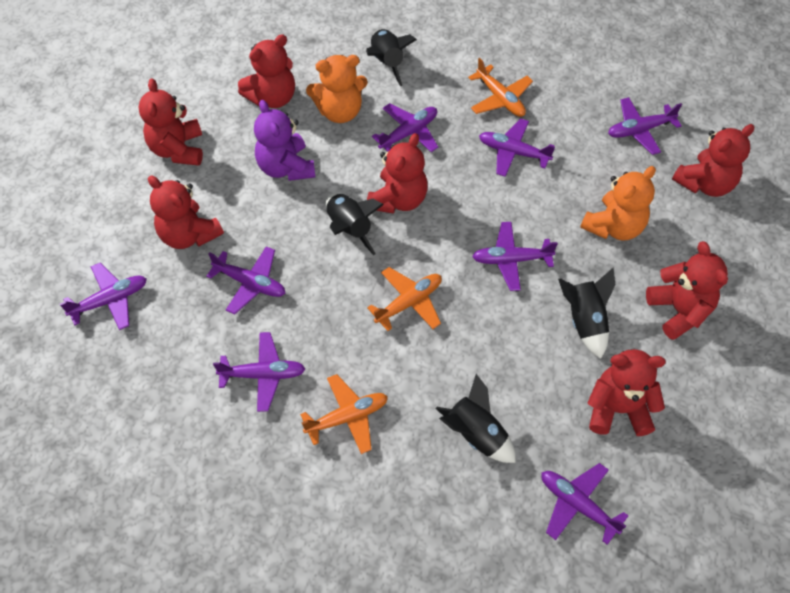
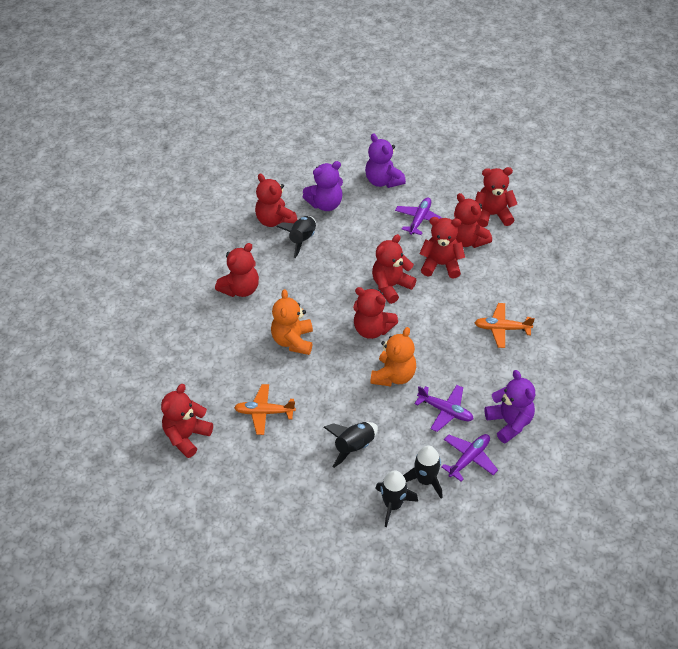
orange plane: [300,374,388,454] [367,267,442,331] [468,58,533,117] = 3 -> [234,384,296,435] [474,303,535,348] = 2
purple plane: [60,263,147,330] [206,246,285,314] [213,332,305,412] [372,103,438,152] [472,222,558,291] [479,118,555,177] [542,463,628,545] [608,97,682,155] = 8 -> [395,198,442,235] [415,385,474,432] [442,434,498,482] = 3
purple teddy bear: [254,100,315,181] = 1 -> [302,161,343,211] [365,133,406,188] [485,370,535,444] = 3
red teddy bear: [138,79,203,166] [148,176,224,249] [238,34,295,108] [367,133,428,214] [588,349,666,436] [646,241,728,340] [672,124,754,197] = 7 -> [161,384,213,458] [215,243,259,297] [255,174,298,227] [353,287,398,339] [372,234,416,304] [419,217,465,279] [454,193,492,248] [475,167,517,227] = 8

